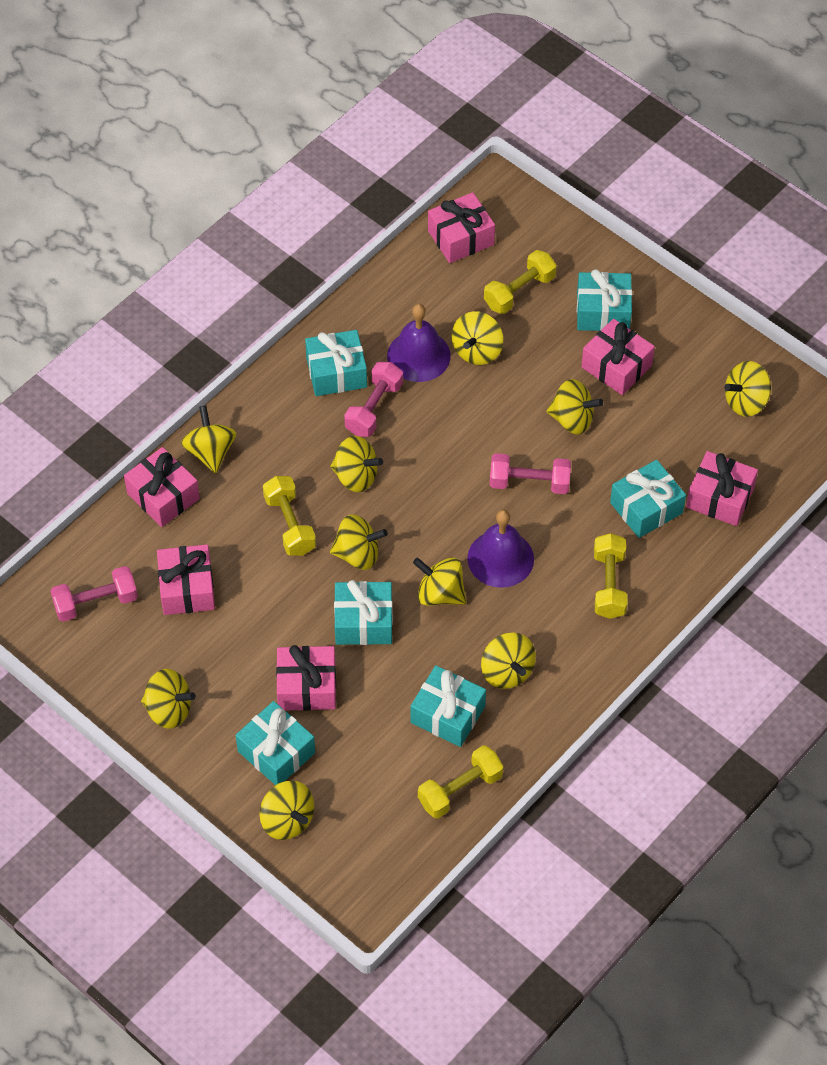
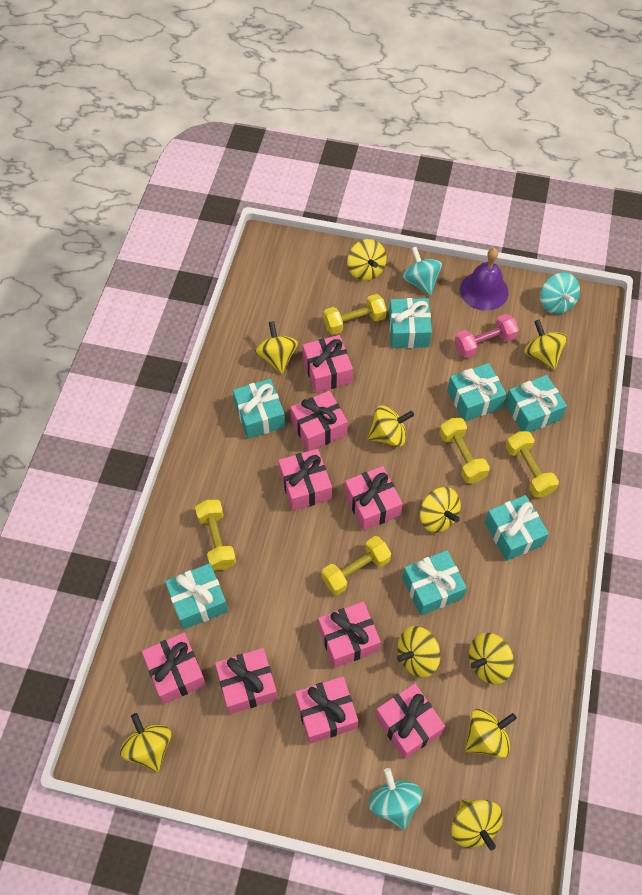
pink dumbbell: [50,566,138,622] [344,362,403,437] [490,453,571,494] = 3 -> [454,314,519,358] = 1
pink gift: [124,447,200,527] [157,544,215,615] [276,645,336,711] [428,192,495,263] [581,319,655,395] [686,451,758,526] = 6 -> [142,632,206,704] [215,648,278,714] [278,449,332,511] [290,391,348,451] [295,676,358,744] [303,335,353,393] [318,601,381,668] [344,466,403,531] [375,683,445,759] = 9
purple bell: [387,304,450,382] [467,510,534,588] = 2 -> [460,248,509,311] = 1
turquoise gift: [236,701,315,785] [305,330,367,396] [334,580,393,645] [410,665,486,747] [577,269,632,331] [610,460,686,538] = 6 -> [165,563,228,630] [233,379,285,439] [389,298,432,348] [402,550,467,616] [447,363,507,421] [484,495,549,561] [505,375,567,432] = 7
turquoise spinning top: none = 0 -> [369,768,422,830] [402,247,442,296] [540,272,580,314] = 3
yellow dumbbell: [263,476,316,556] [418,745,504,818] [484,250,557,314] [594,533,627,619] = 4 -> [195,500,236,570] [322,536,391,595] [323,294,387,335] [439,418,490,483] [506,431,559,498] = 5

